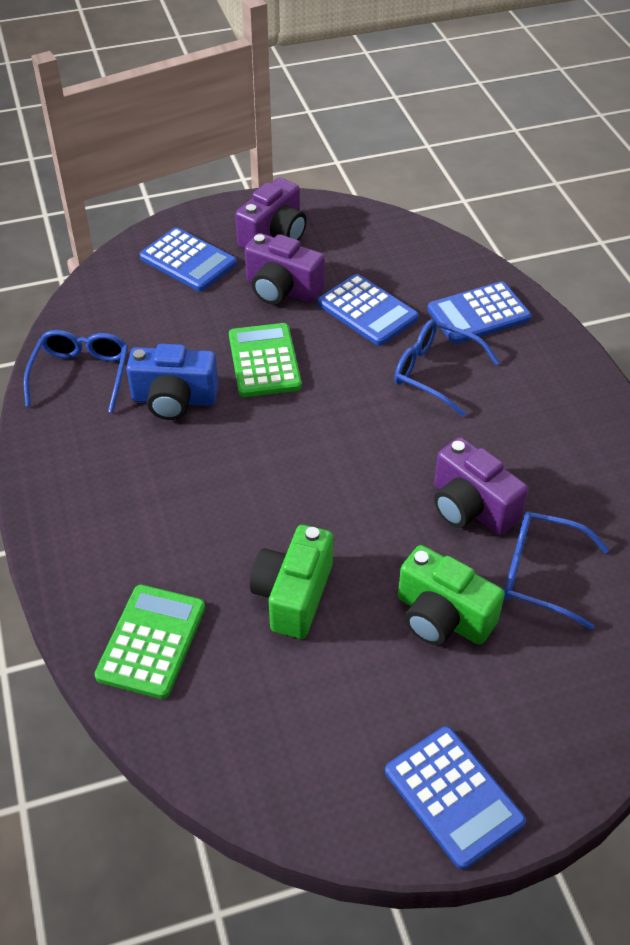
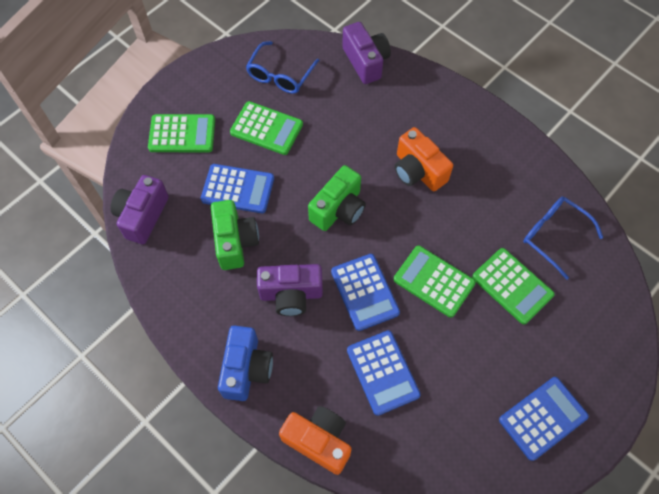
blue glasses: [23,330,128,413] [394,319,499,417] [504,511,609,630] = 3 -> [246,41,320,94] [523,197,603,280] = 2
green calculator: [95,585,205,699] [229,323,302,397] = 2 -> [148,114,215,152] [230,101,303,155] [394,246,476,318] [472,248,554,324] = 4
orange camera: none = 0 -> [279,406,352,475] [395,127,453,191] = 2

